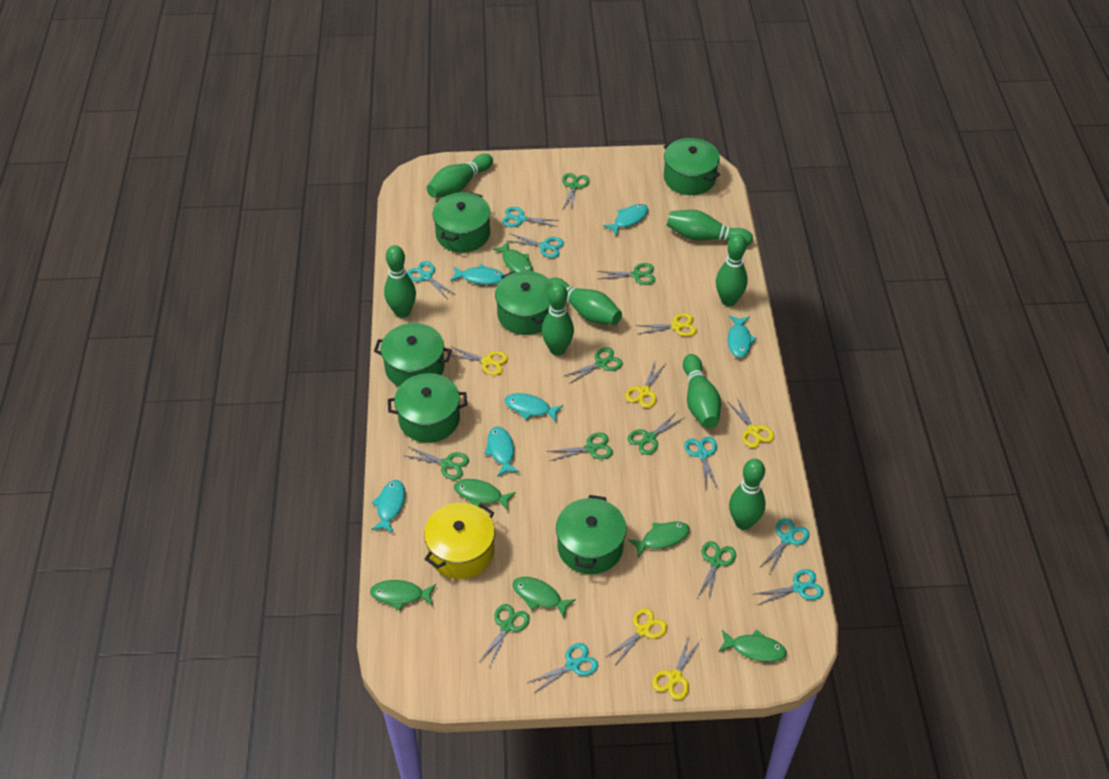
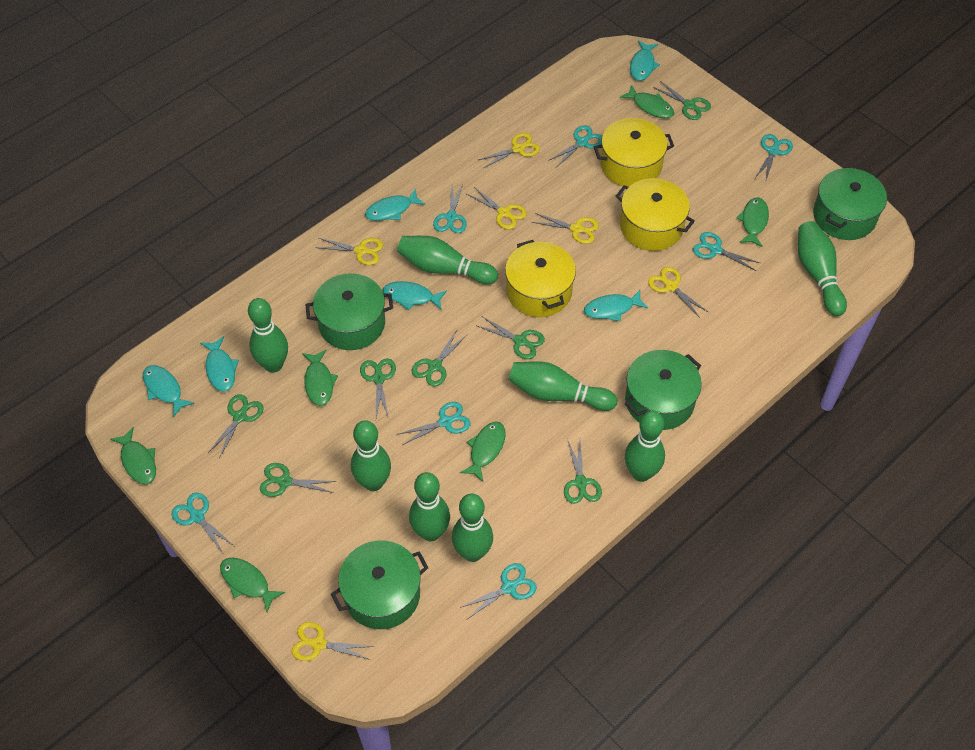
green pot: [374,323,452,387] [388,373,467,443] [432,192,491,253] [495,271,553,335] [556,495,626,574] [663,138,720,195] = 6 -> [305,273,393,350] [331,541,428,629] [625,350,702,430] [813,168,887,240] = 4
green scissors: [406,447,469,480] [478,604,530,667] [547,432,613,461] [562,173,590,210] [564,347,623,384] [597,263,655,285] [628,412,684,455] [697,541,736,601] = 8 -> [208,394,264,458] [260,463,337,497] [360,358,396,419] [412,330,467,387] [477,316,545,359] [564,439,602,504] [653,81,711,120] = 7
yellow pot: [424,503,495,579] = 1 -> [505,240,576,317] [594,118,674,187] [616,178,695,251] = 3

